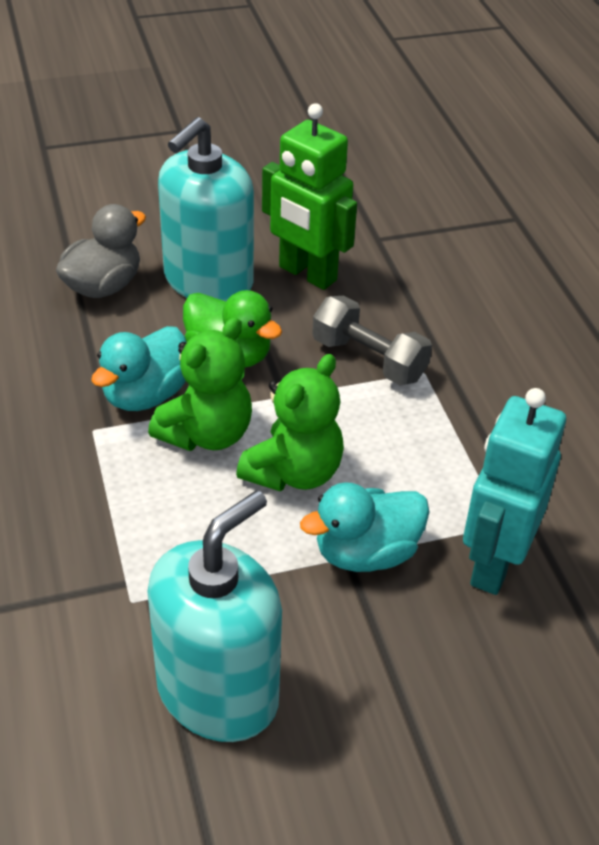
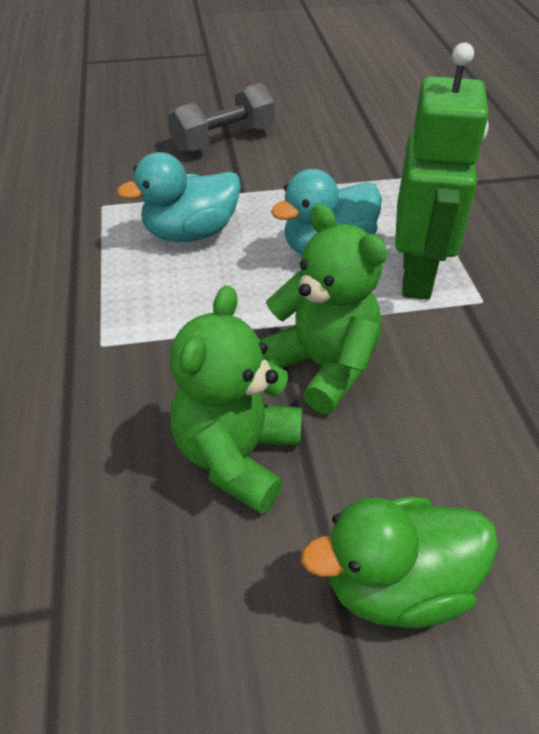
grey duck: [56,204,146,298] = 1 -> none = 0
turquoise robot: [463,388,566,595] = 1 -> none = 0
turquoise soap dispenser: [147,490,282,742] [158,117,254,301] = 2 -> none = 0

